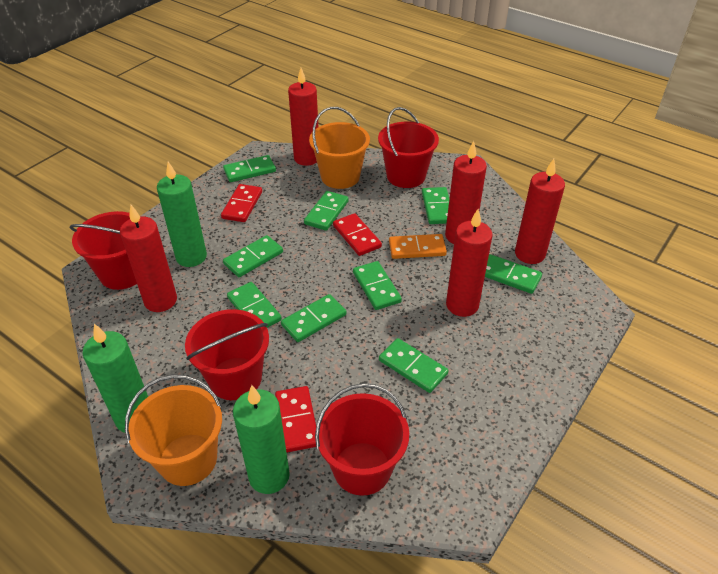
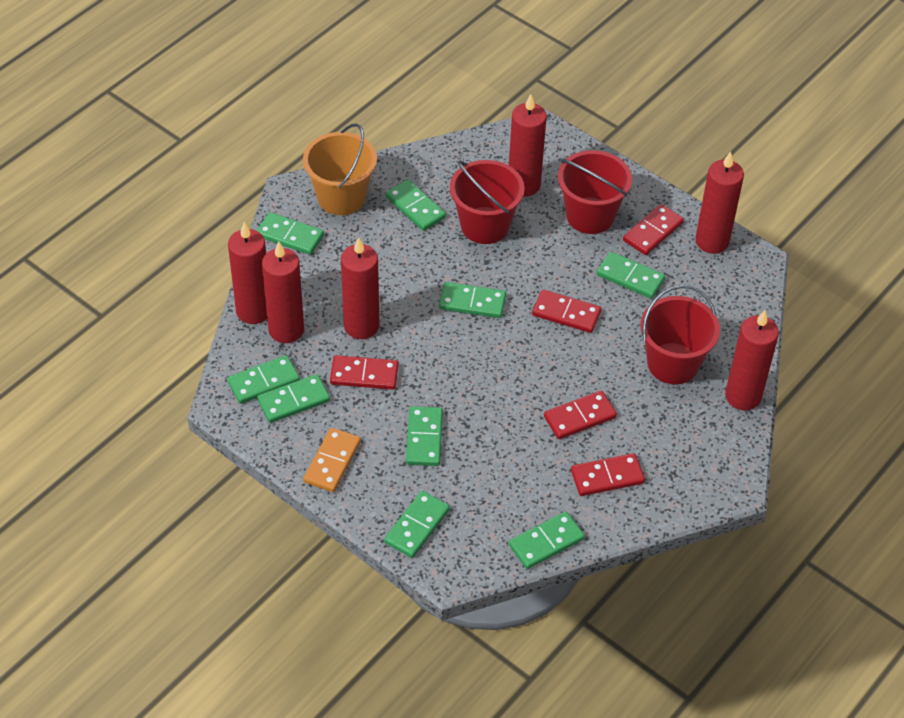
green candle: [83,324,148,433] [157,162,207,267] [233,385,290,494] = 3 -> none = 0
orange bucket: [125,375,222,486] [309,107,370,189] = 2 -> [303,124,377,215] = 1
red bucket: [69,211,137,290] [185,309,269,400] [315,383,409,496] [378,107,439,188] = 4 -> [450,160,525,244] [558,150,632,234] [641,285,720,385] = 3
red candle: [120,205,177,312] [288,68,318,166] [445,141,487,244] [446,209,493,317] [515,159,565,264] = 5 -> [228,222,267,324] [262,241,304,343] [341,237,379,339] [509,94,547,197] [695,151,744,254] [725,310,779,410] = 6
red domino: [221,184,262,222] [275,386,316,452] [333,213,382,256] = 3 -> [330,355,399,390] [532,289,602,333] [544,391,617,439] [571,453,645,496] [623,204,684,255] = 5

